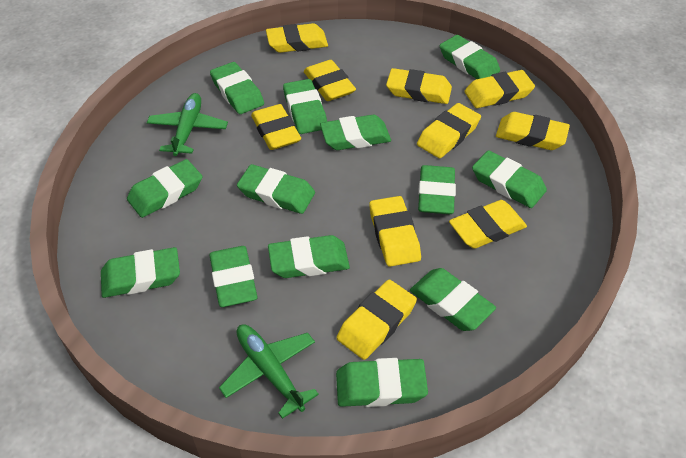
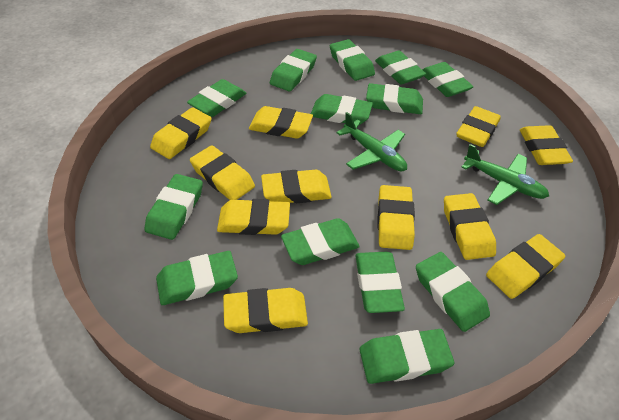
yellow eraser: [251,104,301,150] [266,23,328,53] [304,60,356,101] [337,280,417,360] [369,196,421,267] [386,68,452,104] [417,103,481,158] [449,200,527,249] [464,70,535,108] [496,112,570,150] = 10 -> [150,107,212,159] [190,145,255,200] [217,199,290,235] [223,288,308,333] [249,106,313,139] [261,170,332,203] [378,185,415,250] [444,193,496,260] [456,106,501,147] [486,234,565,299] [520,125,573,165] = 11

